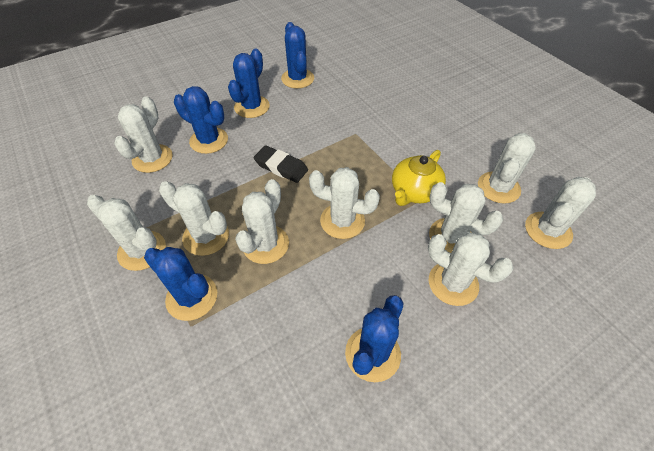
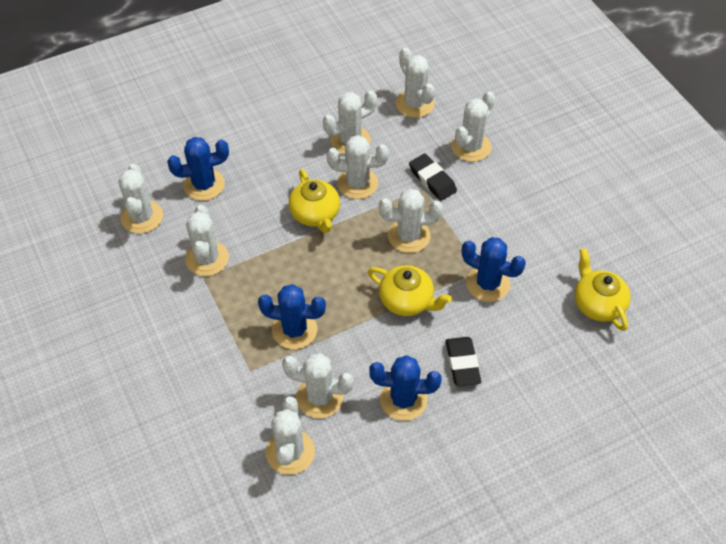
black eraser: [254,145,308,183] = 1 -> [409,154,457,201] [446,337,481,386] = 2
blue cactus: [144,247,217,321] [174,86,228,154] [228,49,270,118] [281,22,314,89] [345,295,403,382] = 5 -> [167,137,229,201] [258,284,326,349] [369,355,442,421] [462,237,526,302] = 4
yellow teapot: [392,150,446,206] = 1 -> [289,169,340,233] [368,265,452,316] [575,248,631,331] = 3

